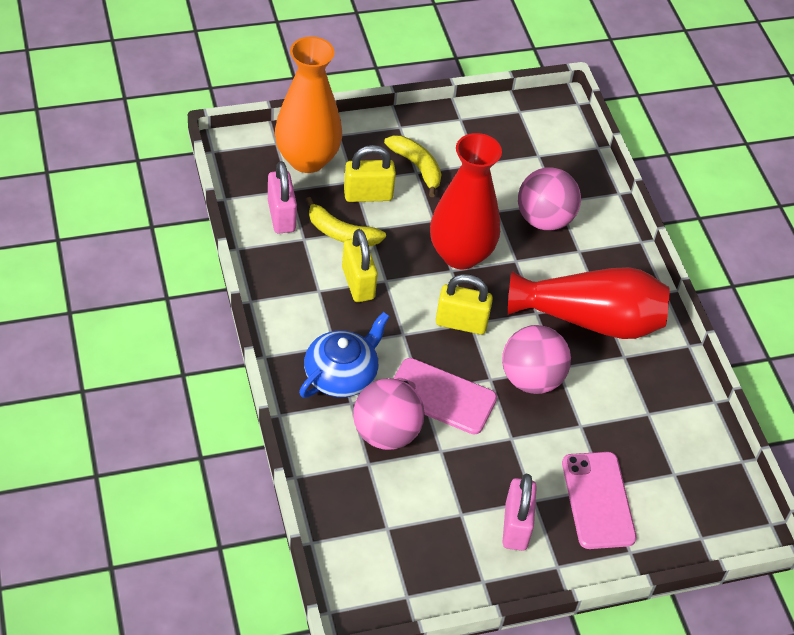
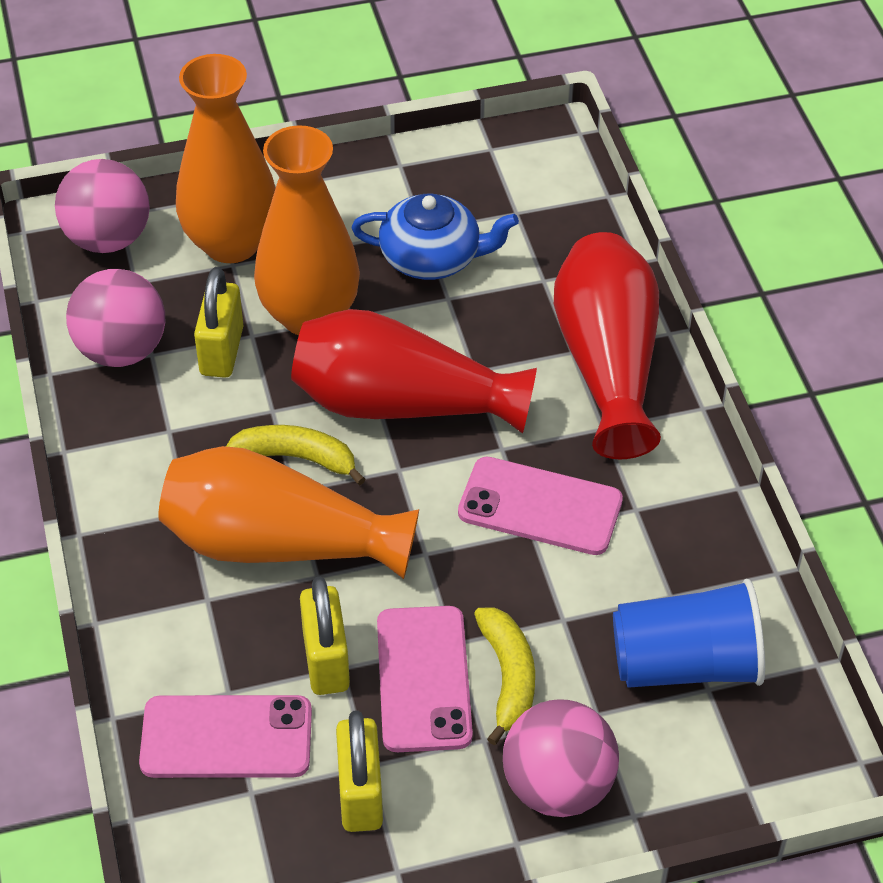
blue cup: none = 0 -> [613,579,765,688] = 1
orange vase: [275,36,342,173] = 1 -> [158,446,419,579] [176,54,275,263] [254,125,360,335] = 3
pink padlock: [268,161,297,233] [502,474,537,551] = 2 -> none = 0
pink phone: [393,358,497,434] [562,452,637,549] = 2 -> [139,695,312,778] [377,606,473,752] [458,457,623,555] = 3

